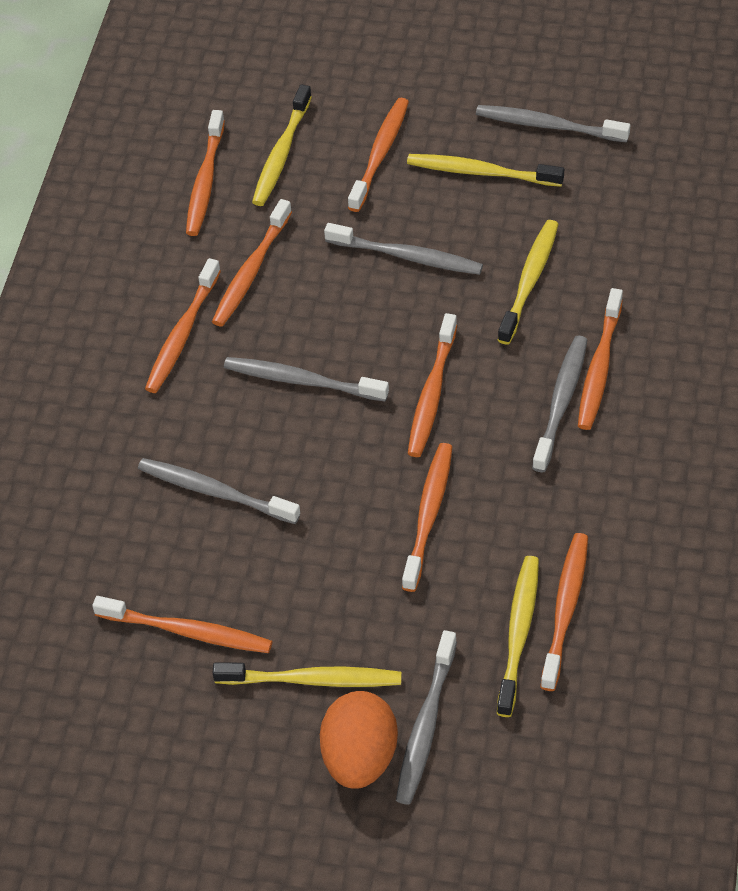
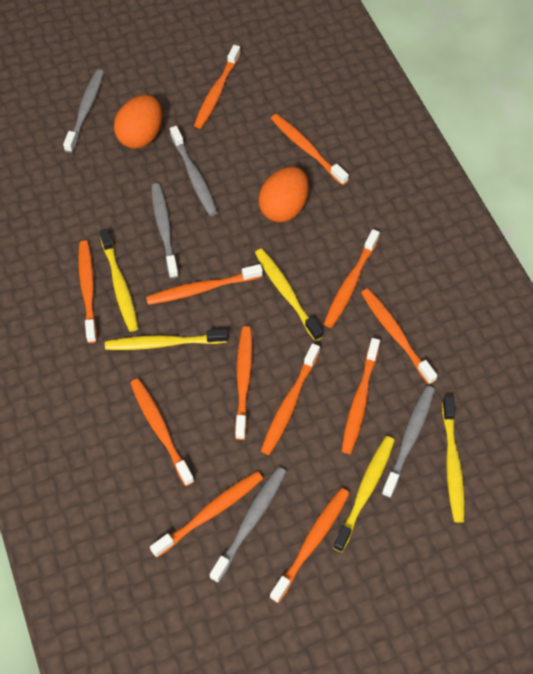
grey toothbrush: [138,458,300,524] [224,357,389,402] [324,223,483,275] [396,630,457,805] [476,105,630,143] [532,336,587,472] = 6 -> [63,69,104,153] [151,183,179,279] [170,126,218,216] [210,467,286,583] [382,386,435,498] = 5
orange egg: [320,691,398,789] = 1 -> [114,95,162,149] [258,166,309,222] = 2
orange toothbrush: [92,596,272,653] [145,258,221,393] [186,110,225,236] [212,199,292,327] [348,98,409,212] [402,443,452,592] [408,313,457,457] [540,533,588,691] [578,288,623,430] = 9 -> [78,240,97,343] [130,378,194,486] [146,264,263,305] [150,471,263,558] [194,45,241,128] [235,326,253,440] [261,343,320,455] [270,488,350,603] [271,114,349,185] [324,229,380,328] [342,338,380,454] [361,288,438,385] = 12

